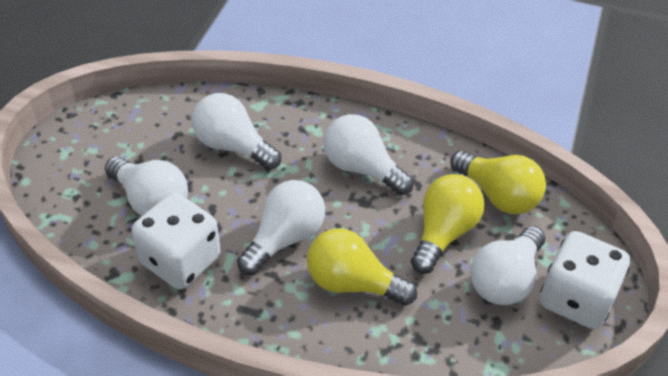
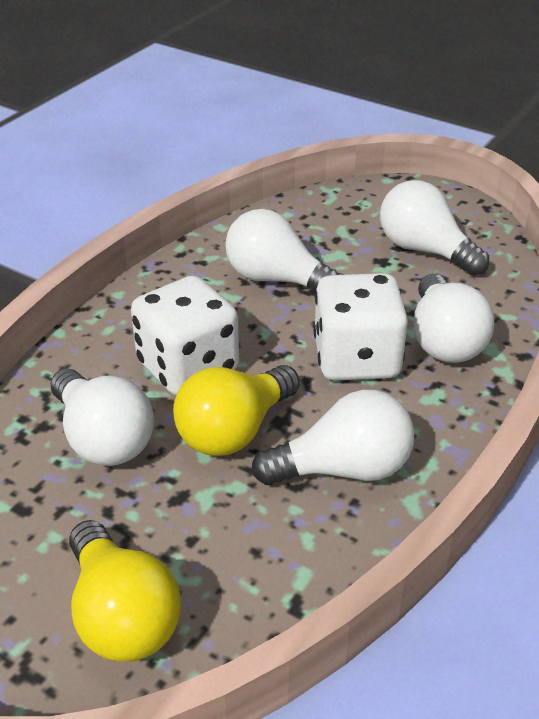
yellow light bulb: [307,228,417,306] [411,174,484,274] [450,151,546,214] = 3 -> [69,520,181,662] [173,365,300,456] = 2

